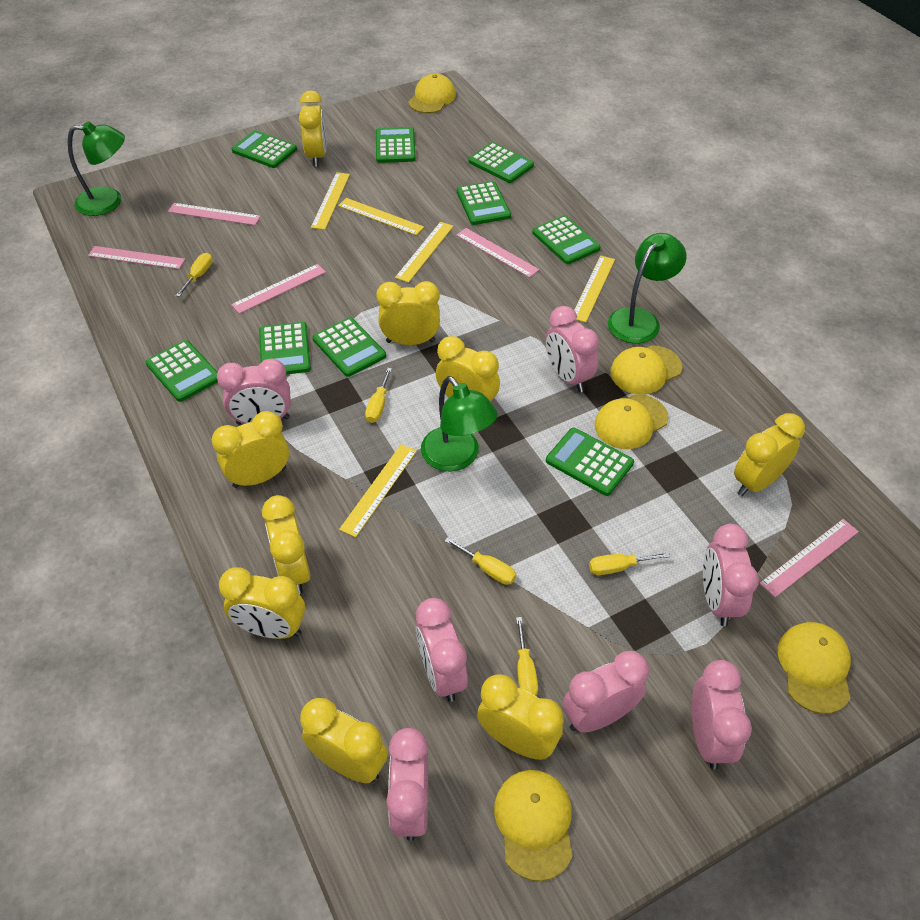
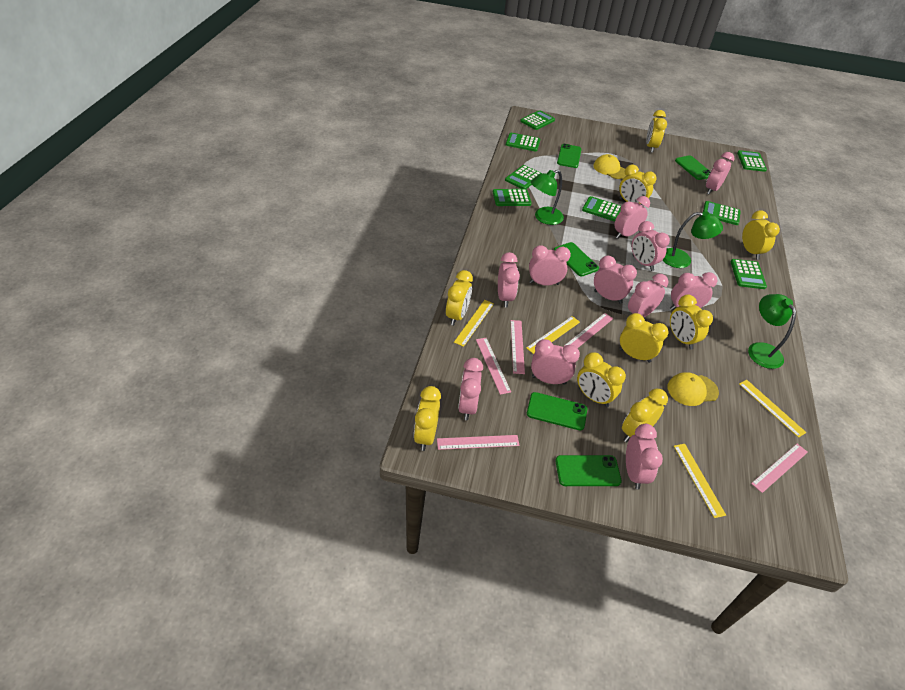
green calculator: [146,340,218,402] [232,130,297,168] [259,322,311,375] [313,317,386,377] [376,127,416,163] [457,181,511,225] [469,142,534,183] [532,215,601,264] [546,428,634,496] = 9 -> [493,189,532,206] [505,165,542,189] [506,133,540,152] [520,110,555,130] [582,196,621,222] [703,201,741,225] [731,259,767,289] [737,150,767,172] = 8
green phone: none = 0 -> [527,392,587,431] [554,242,599,276] [555,455,622,486] [557,144,582,168] [675,155,711,180] = 5
pink clock: [217,358,291,425] [386,728,428,841] [416,598,468,702] [545,306,599,392] [563,651,649,733] [692,660,752,770] [703,524,759,626] = 7 -> [458,358,483,420] [498,252,520,307] [529,245,571,285] [531,339,580,385] [594,256,637,304] [614,196,650,239] [626,424,663,490] [628,274,668,317] [632,221,670,271] [670,272,717,310] [706,152,734,194] = 11
yellow cap: [408,73,456,113] [494,770,573,881] [595,394,669,449] [610,345,682,395] [778,622,851,714] = 5 -> [593,154,626,179] [668,372,719,406] = 2
yellow ruler: [311,172,350,230] [338,198,424,235] [339,444,417,537] [395,222,453,283] [574,256,615,322] = 5 -> [454,300,494,347] [526,316,580,354] [674,444,726,518] [739,380,806,438] = 4
yellow screwdriver: [176,253,213,297] [365,368,392,423] [445,537,516,585] [516,617,538,696] [589,552,670,575] = 5 -> none = 0

